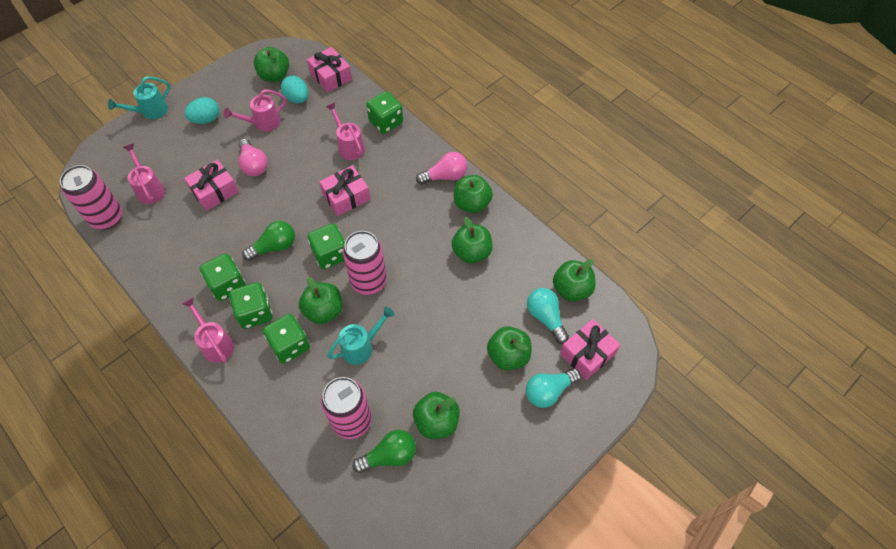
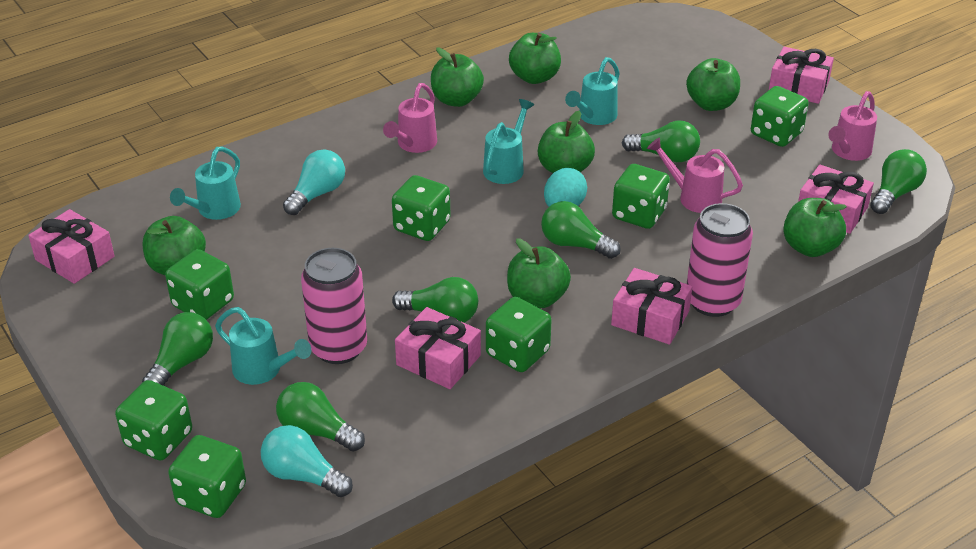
green dice: [200,253,246,301] [229,282,273,329] [263,314,310,364] [308,223,345,269] [366,91,403,134] = 5 -> [115,380,192,461] [165,249,234,320] [168,435,246,518] [392,175,450,241] [486,297,552,372] [612,164,670,229] [751,86,809,147] = 7
green light bulb: [242,221,295,261] [352,430,416,473] = 2 -> [142,312,213,386] [276,382,365,452] [392,277,478,323] [541,201,621,259] [622,121,700,162] [870,149,927,214] = 6
pink can: [60,165,122,230] [321,377,372,439] [343,231,387,295] = 3 -> [301,248,367,364] [687,203,753,317] = 2
pink gift: [184,160,239,211] [307,47,352,92] [319,165,370,216] [560,319,620,380] = 4 -> [28,209,115,284] [395,307,481,389] [611,268,692,345] [769,47,834,104] [798,165,874,234] = 5
pink light bulb: [239,138,268,176] [416,152,467,184] = 2 -> none = 0
pink watering can: [123,144,165,204] [182,297,234,363] [224,89,287,131] [326,103,365,160] = 4 -> [383,83,437,153] [647,137,743,213] [828,91,877,161] = 3
turquoise egg: [184,97,219,124] [281,76,309,103] = 2 -> [544,168,587,207] = 1
turquoise watering can: [108,76,171,119] [327,307,395,365] = 2 -> [170,147,241,220] [215,307,311,385] [483,99,534,184] [565,57,620,125] = 4

